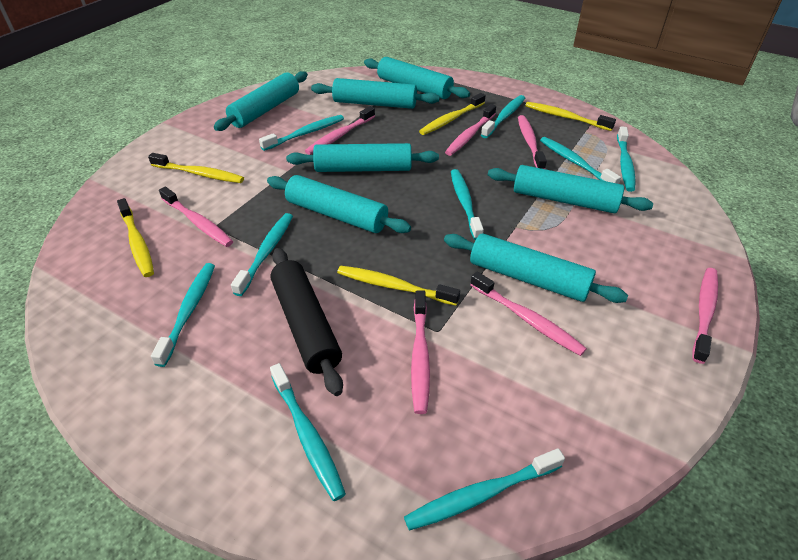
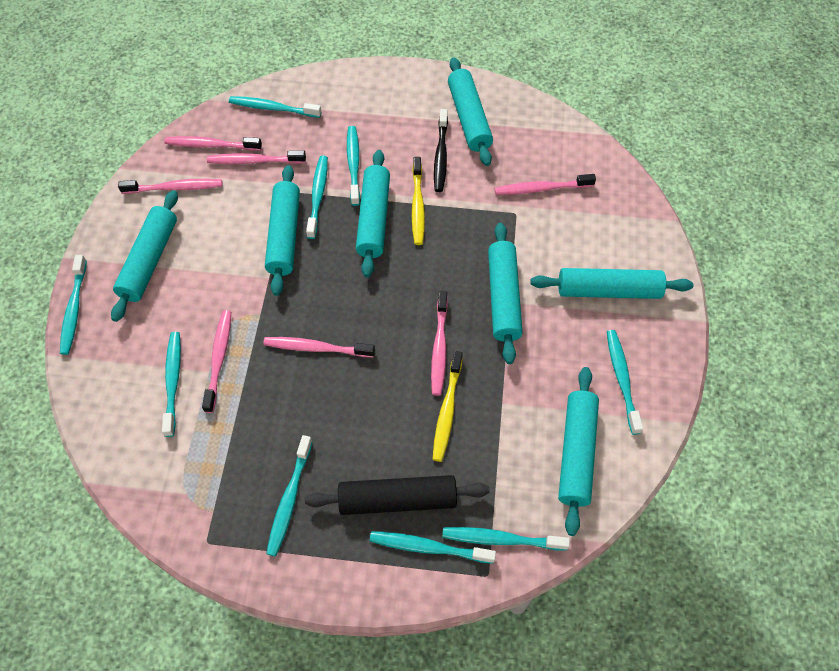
black toothbrush: none = 0 -> [434,109,448,192] = 1
yellow toothbrush: [117,198,154,277] [148,153,244,183] [337,266,460,306] [419,93,486,135] [525,102,616,131] = 5 -> [412,157,425,245] [432,351,463,462] = 2

